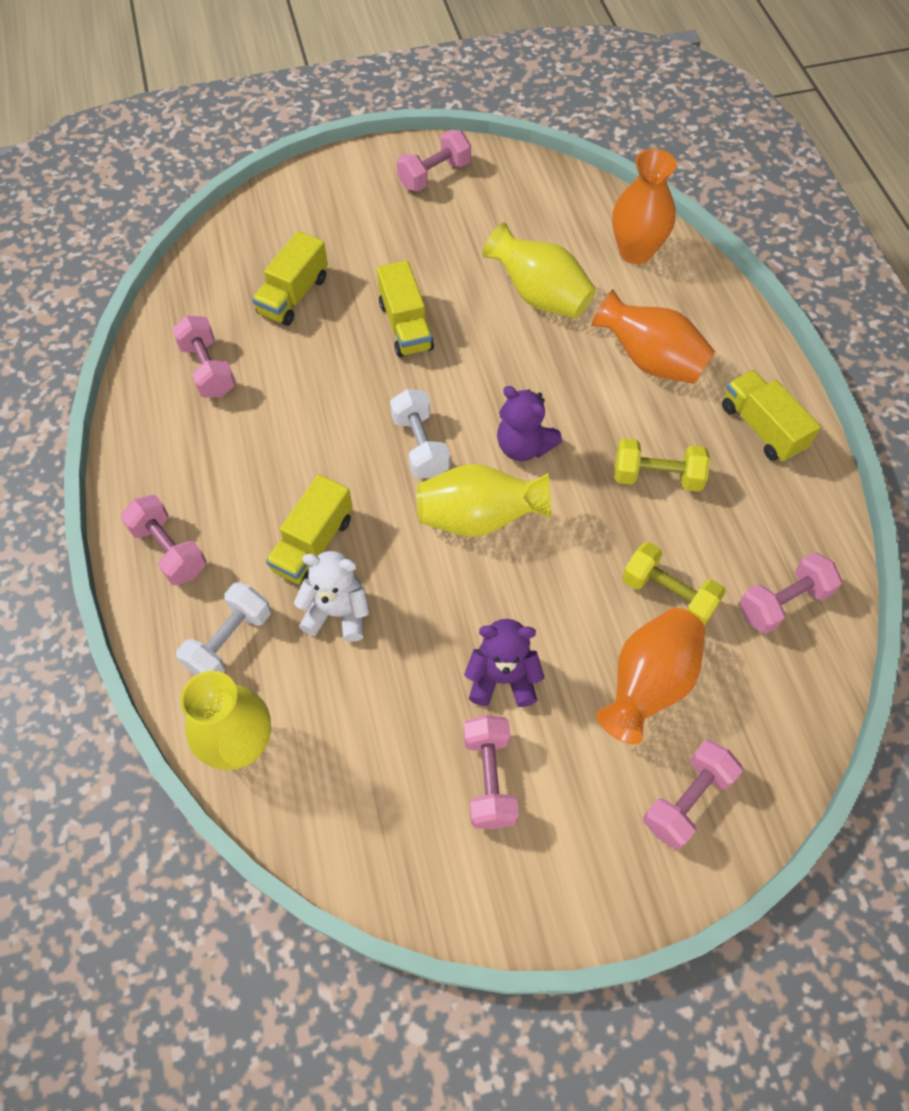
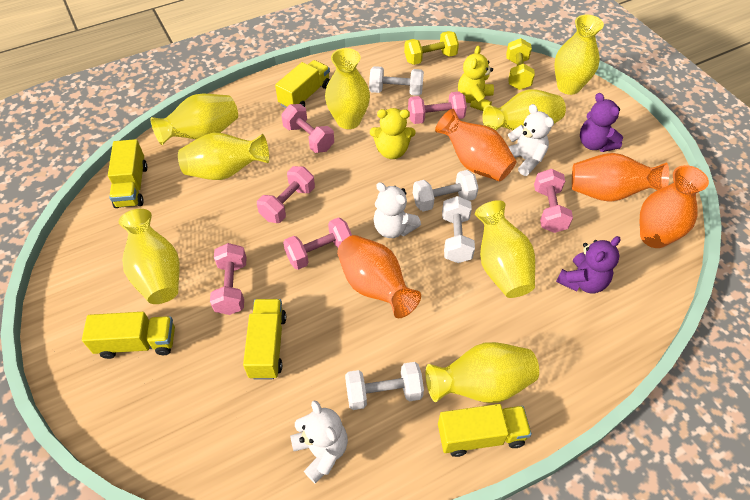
orange vase: [591,289,715,384] [597,608,705,744] [612,149,677,264] = 3 -> [337,235,421,318] [435,109,517,182] [572,153,669,202] [640,165,709,248] = 4
white dumbbell: [176,582,271,675] [390,389,450,479] = 2 -> [345,362,424,410] [369,66,424,96] [413,170,479,212] [442,196,475,263] = 4
white teddy bear: [294,551,370,642] = 1 -> [290,400,348,483] [373,182,421,238] [508,104,554,176] = 3
yellow teddy bear: none = 0 -> [370,108,415,159] [458,46,494,111] = 2
yellow truck: [252,231,328,326] [266,474,353,585] [377,260,434,358] [722,370,821,462] = 4 -> [82,312,175,359] [108,139,147,208] [243,299,286,380] [275,60,330,108] [438,404,532,457] = 5
yellow vase: [180,671,271,770] [416,464,551,537] [482,222,596,319] = 3 -> [119,209,179,304] [150,94,238,145] [178,133,269,180] [325,48,370,129] [426,342,539,403] [475,200,535,298] [482,90,566,131] [554,15,604,95] = 8

